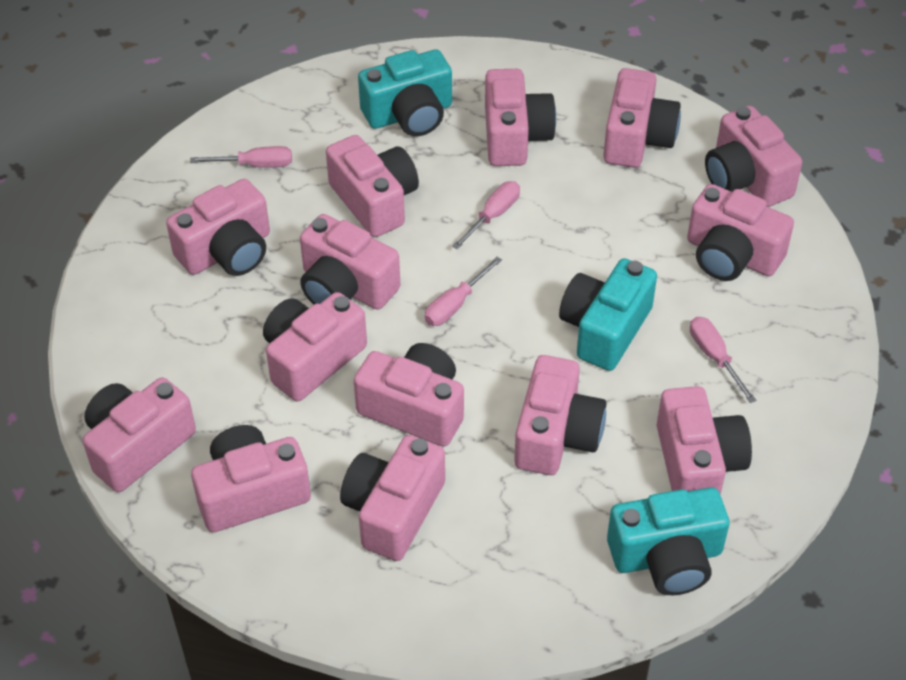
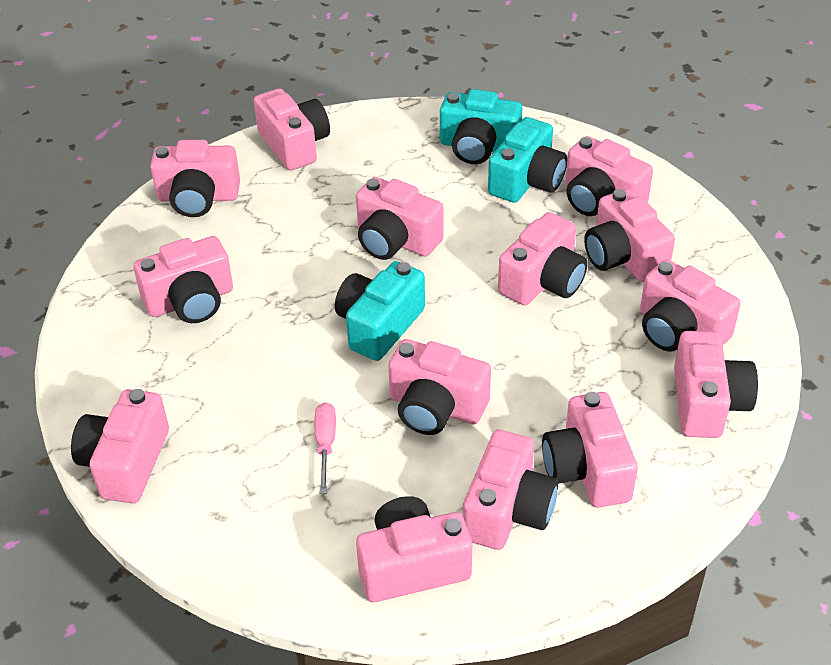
pink screwdriver: [190,146,292,168] [425,257,502,326] [452,181,520,250] [690,317,756,403] = 4 -> [314,402,336,494] = 1

